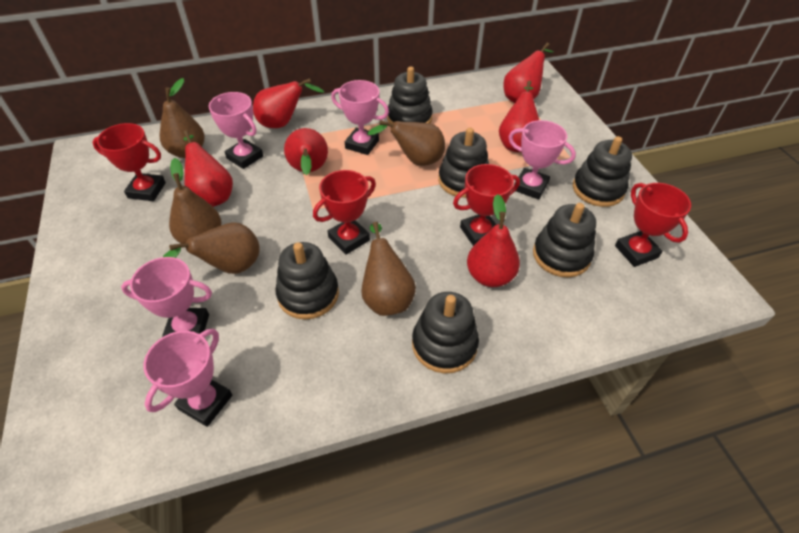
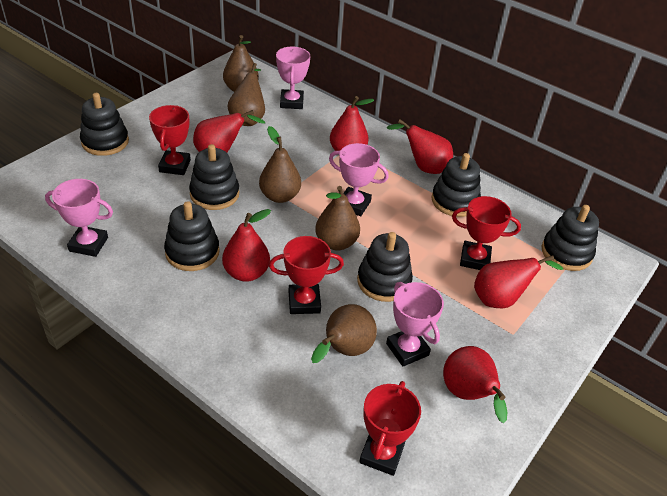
pink trophy: [121,257,212,337] [143,329,232,427] [209,92,263,169] [331,80,389,155] [509,120,576,199] = 5 -> [45,179,113,257] [276,47,311,109] [329,143,389,216] [386,282,444,367] = 4

